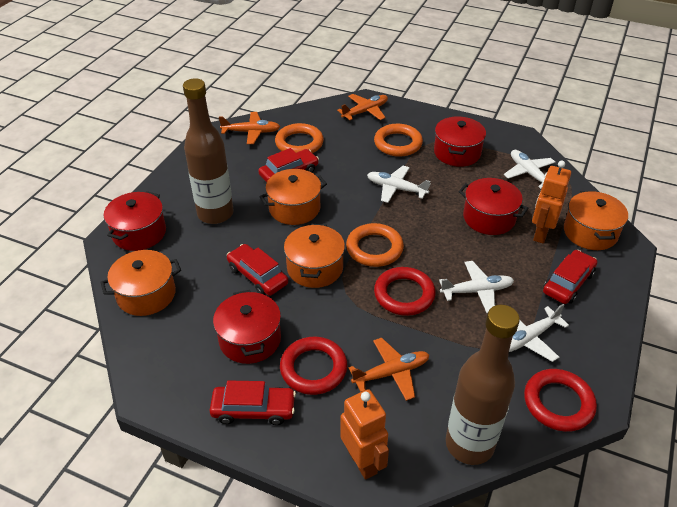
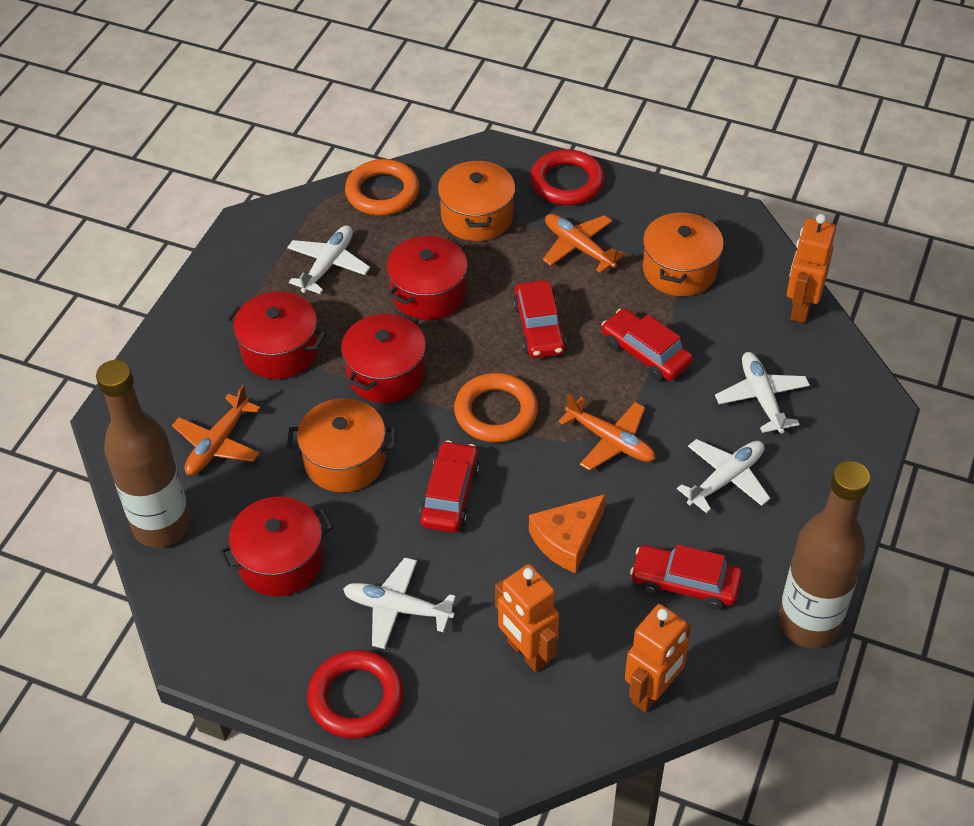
orange cheese: none = 0 -> [529,494,606,573] = 1
orange pot: [100,250,181,316] [260,169,327,225] [284,224,345,288] [564,191,628,250] = 4 -> [287,398,396,492] [438,159,515,241] [643,210,724,296] = 3
orange ring: [275,123,324,153] [346,223,404,267] [374,124,423,157] = 3 -> [345,159,419,216] [454,373,538,442] = 2
orange robot: [340,389,389,480] [532,160,571,244] = 2 -> [495,564,559,672] [625,604,691,712] [787,214,836,323] = 3
red ring: [280,337,347,395] [374,267,436,316] [524,369,597,432] = 3 -> [307,650,403,738] [530,149,605,205] = 2

